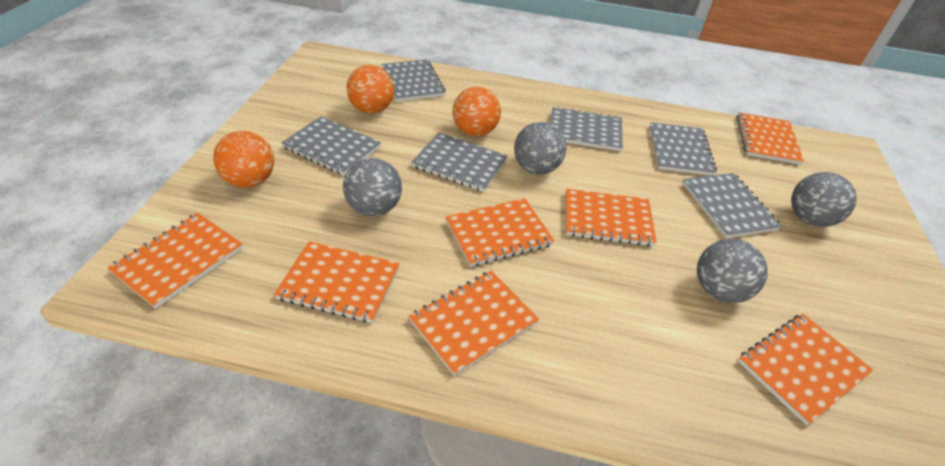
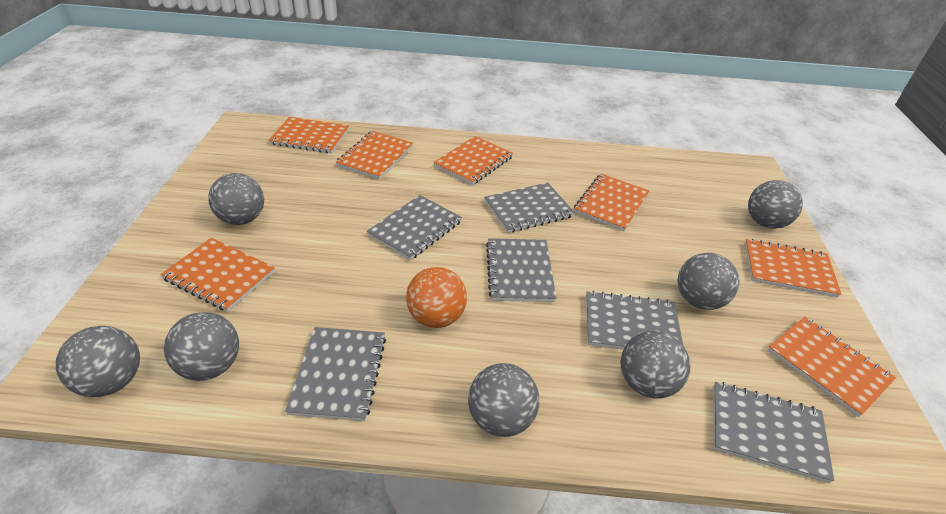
grey ball: [343,158,402,216] [514,122,566,175] [697,239,768,303] [791,172,857,227] = 4 -> [56,326,140,397] [164,312,239,381] [208,173,264,225] [468,363,540,437] [620,331,690,399] [678,253,739,310] [748,180,803,229] = 7
orange ball: [213,131,274,188] [347,65,394,114] [453,87,501,136] = 3 -> [406,267,467,328] = 1

